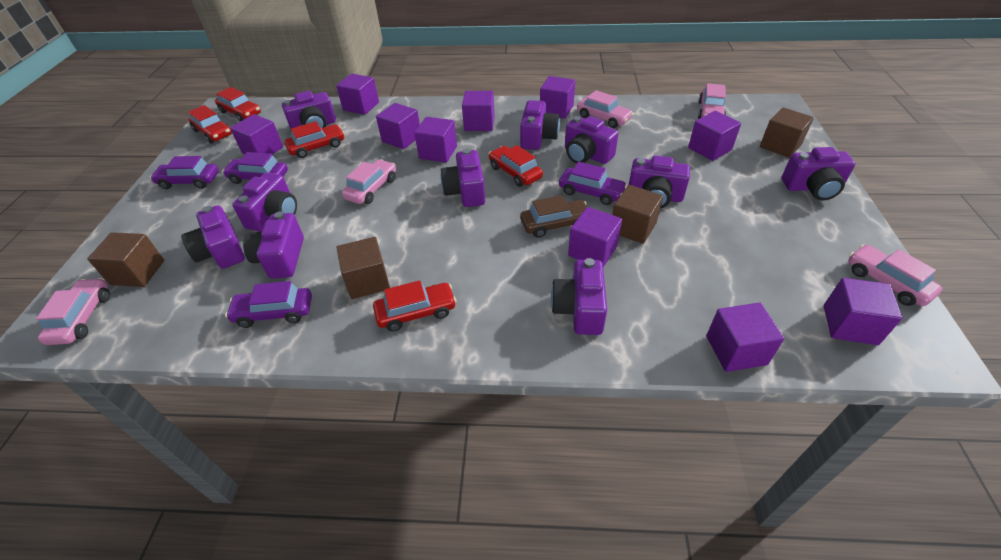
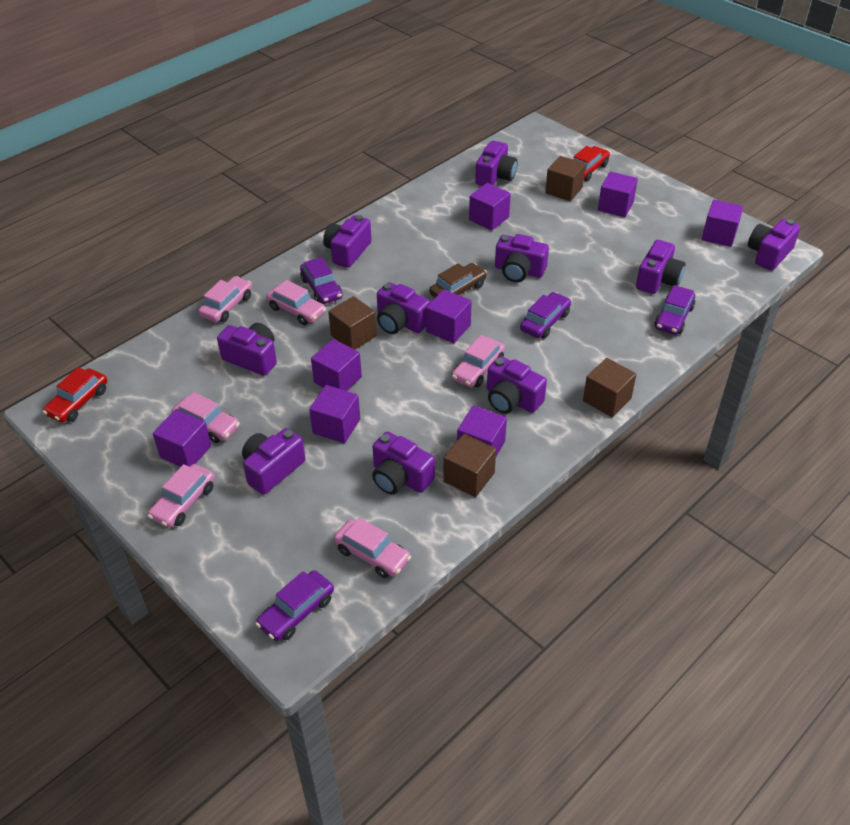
pink car: [36,278,110,345] [342,159,396,204] [577,90,634,128] [698,83,726,119] [848,244,943,306] = 5 -> [148,464,215,528] [172,392,240,443] [198,276,252,322] [266,280,326,325] [334,518,411,578] [452,335,505,388] = 6
purple cube: [230,114,283,154] [336,74,379,115] [376,103,420,149] [414,117,457,163] [462,91,495,131] [540,76,575,119] [568,207,622,267] [688,111,741,161] [706,302,785,372] [824,278,903,345] = 10 -> [153,409,211,467] [309,385,360,443] [311,339,362,391] [426,289,472,343] [457,405,507,456] [469,183,511,230] [598,172,638,217] [702,200,743,247] = 8
red car: [188,105,232,143] [215,87,261,122] [284,121,345,158] [373,280,456,332] [489,145,543,187] = 5 -> [43,367,107,423] [573,146,610,181] = 2

